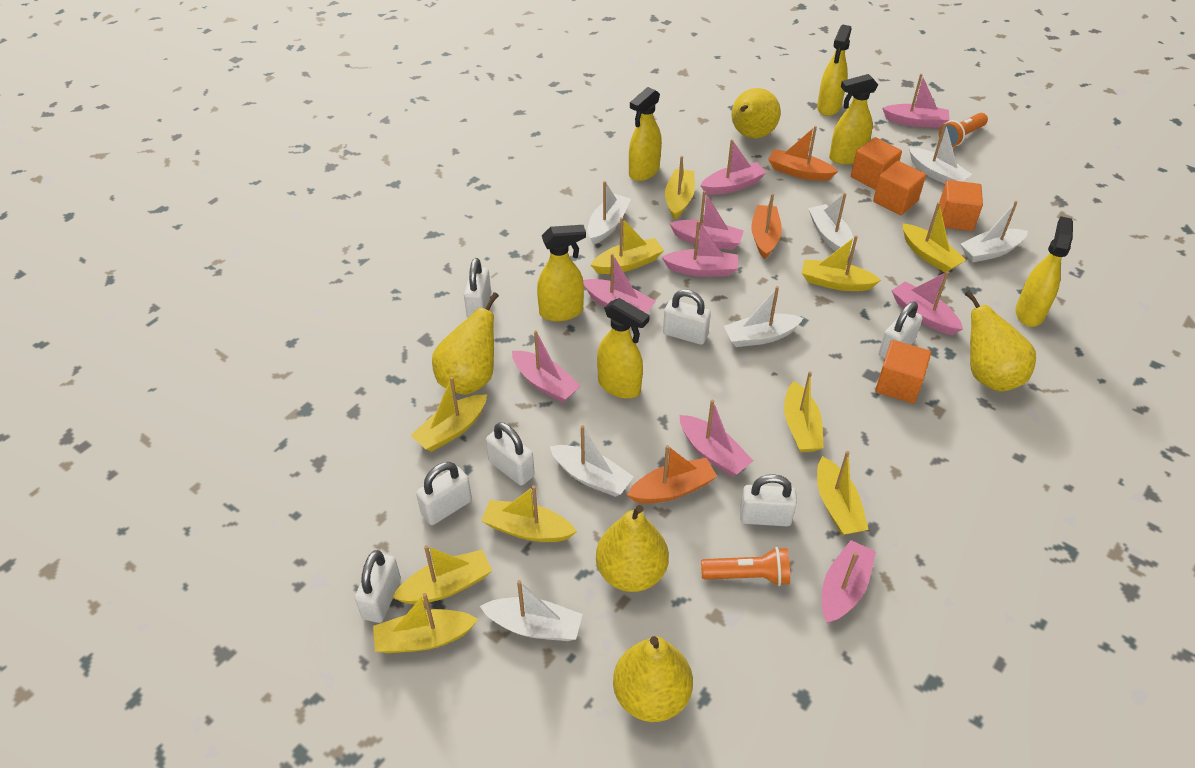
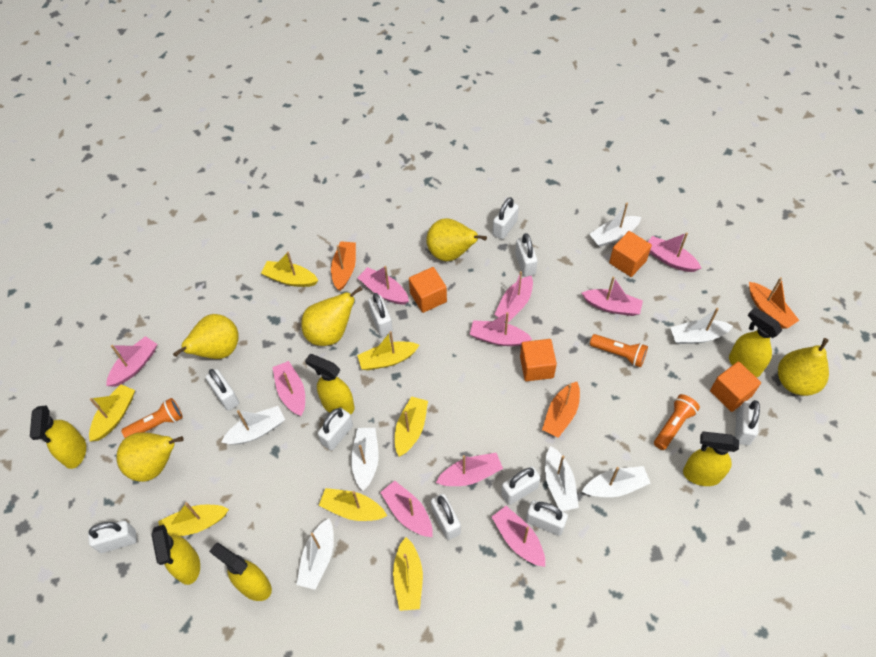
orange flashlight: [701,547,790,586] [939,113,988,147] = 2 -> [121,398,183,438] [590,334,648,367] [654,394,700,450] = 3
pink boat: [512,330,581,403] [583,253,656,313] [662,220,738,277] [669,191,744,250] [680,400,753,476] [700,139,767,195] [822,540,876,624] [882,74,950,128] [892,271,963,335] = 9 -> [106,336,157,387] [272,361,305,416] [357,266,409,304] [380,481,433,537] [436,453,503,486] [470,312,532,346] [492,506,545,567] [494,271,533,322] [582,276,643,316] [648,232,702,272] = 10
white padlock: [355,550,401,623] [416,462,472,525] [464,258,491,318] [486,422,535,486] [663,289,711,345] [740,474,797,526] [879,301,923,359] = 7 -> [88,521,137,553] [206,369,239,411] [318,408,353,451] [368,293,393,336] [431,494,461,540] [492,197,519,239] [501,466,540,505] [515,233,538,277] [526,500,568,536] [735,400,760,445] = 10
yellow boat: [373,593,478,653] [392,545,492,604] [411,377,487,452] [481,485,577,542] [591,217,664,274] [665,156,695,220] [784,371,824,452] [802,235,881,291] [817,451,869,535] [902,202,966,272] = 10 -> [89,384,135,441] [158,502,229,536] [261,252,319,287] [319,488,387,521] [357,331,419,370] [393,537,423,611] [395,396,428,457] = 7

